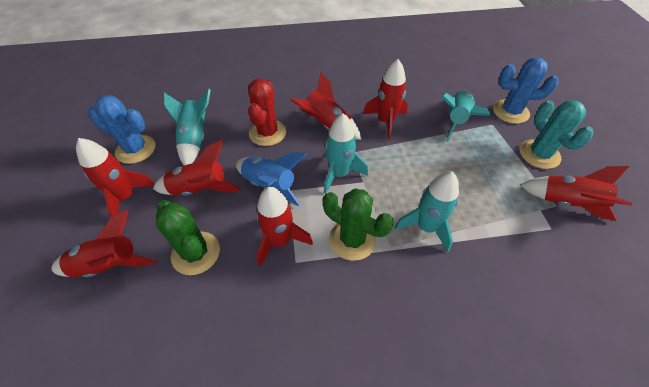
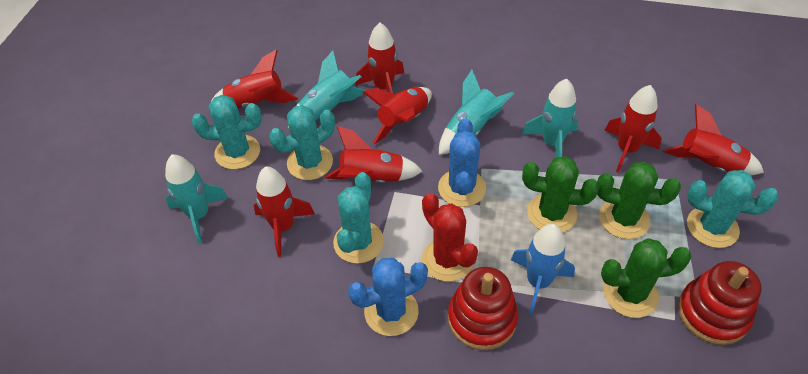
green cactus: [156,200,220,275] [323,189,394,261] = 2 -> [522,156,599,233] [597,162,681,239] [601,238,692,318] = 3
red stacking toy: none = 0 -> [448,267,518,350] [678,261,762,345] = 2
turquoise cactus: [520,100,593,169] = 1 -> [191,95,262,169] [269,105,335,180] [333,172,384,264] [687,170,778,248] = 4

